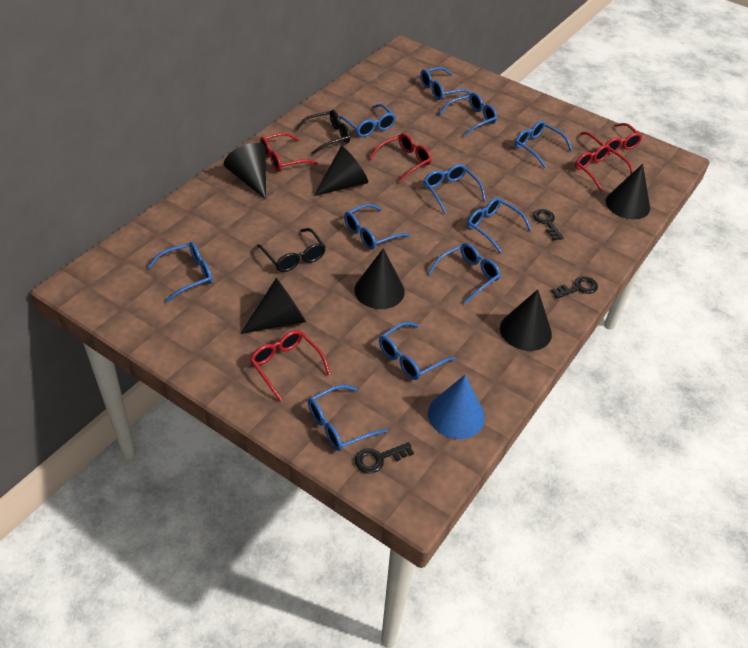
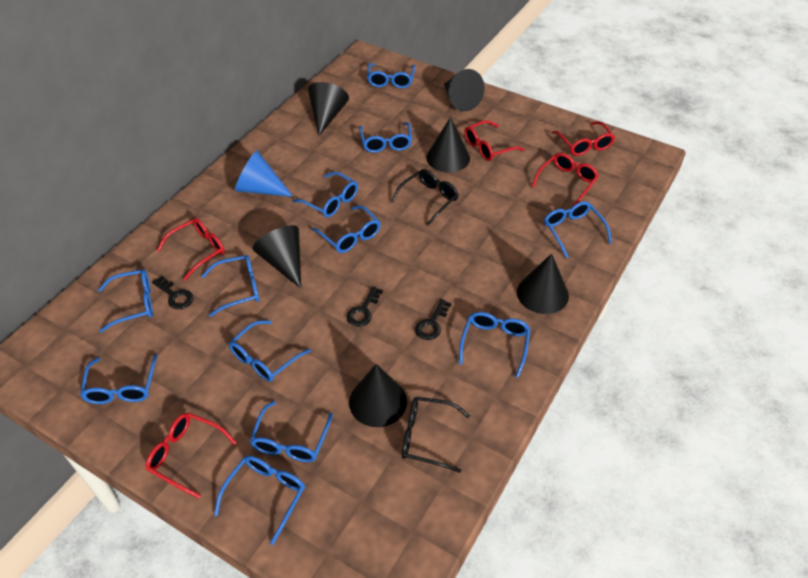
blue glasses: [147,242,213,303] [308,385,388,451] [339,104,396,137] [344,204,410,250] [379,321,455,380] [420,67,471,100] [423,164,486,214] [428,243,501,304] [439,93,497,137] [467,197,532,253] [515,121,572,168] = 11 -> [80,354,158,404] [98,269,153,332] [202,255,259,317] [214,455,305,545] [229,320,311,382] [250,401,333,462] [292,172,358,217] [312,205,381,253] [359,122,412,153] [367,63,415,88] [459,312,530,378] [544,201,612,258] = 12

